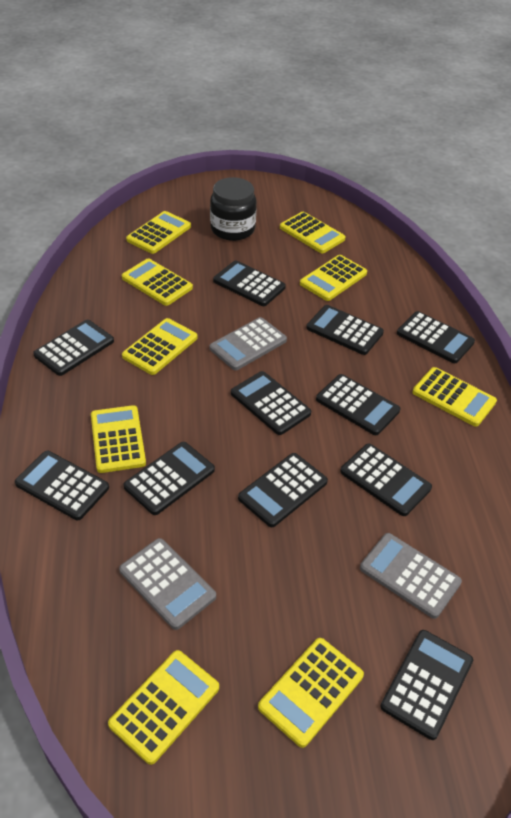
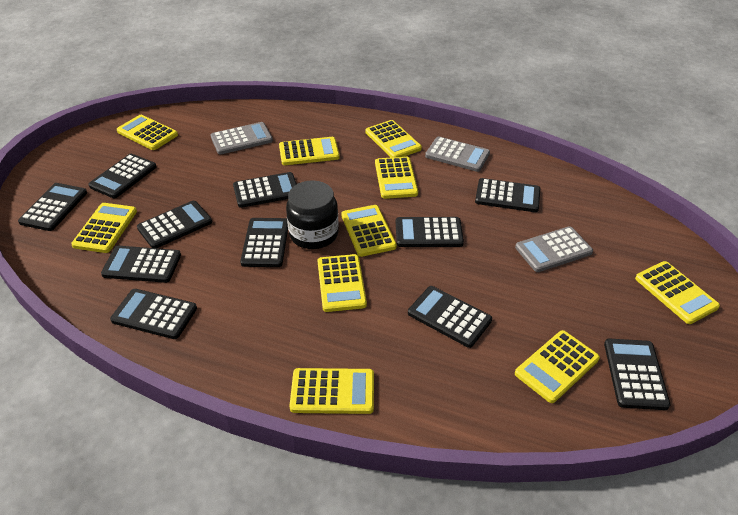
yellow calculator: [91,405,146,473] [108,650,219,765] [122,258,193,306] [122,318,198,375] [126,211,191,254] [258,638,364,748] [280,212,346,253] [300,255,367,301] [412,367,497,427] = 9 -> [71,203,137,253] [117,115,178,150] [279,137,340,165] [289,368,374,414] [317,254,367,312] [341,205,397,257] [365,120,422,158] [375,157,418,199] [515,330,600,403] [635,261,720,324] = 10

